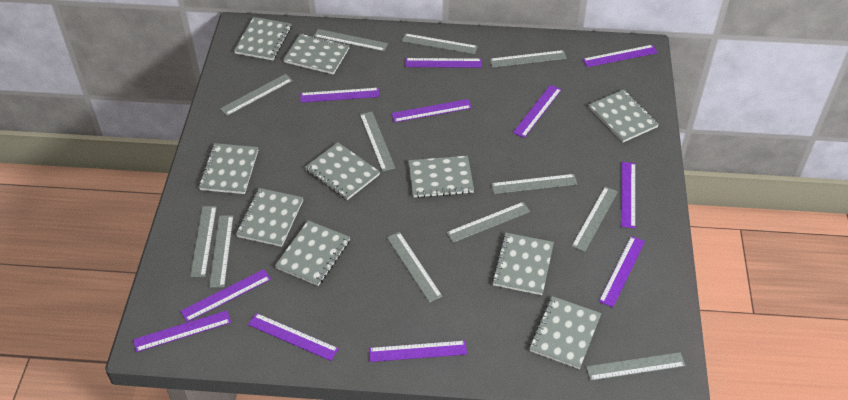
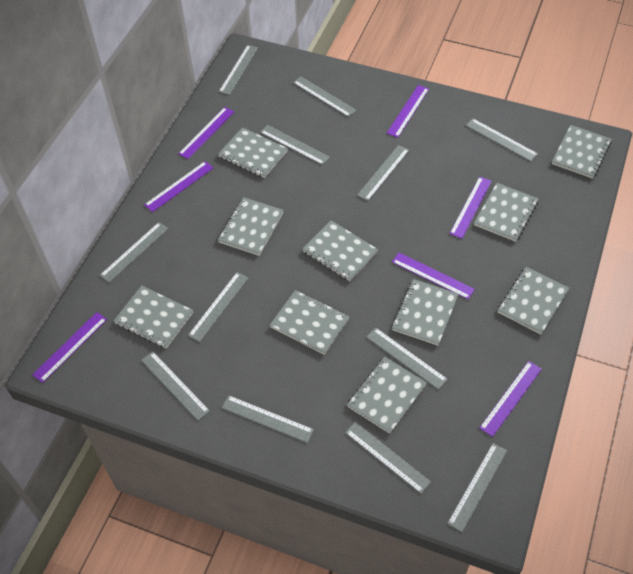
purple ruler: [133,310,231,352] [180,269,271,322] [248,313,339,361] [300,88,380,103] [369,341,467,362] [391,99,472,123] [405,58,482,68] [513,85,562,138] [583,45,658,67] [599,236,645,307] [621,162,636,228] = 11 -> [32,312,107,383] [144,161,213,212] [178,107,234,159] [387,85,429,138] [392,253,475,299] [449,177,492,239] [479,361,542,437] = 7

